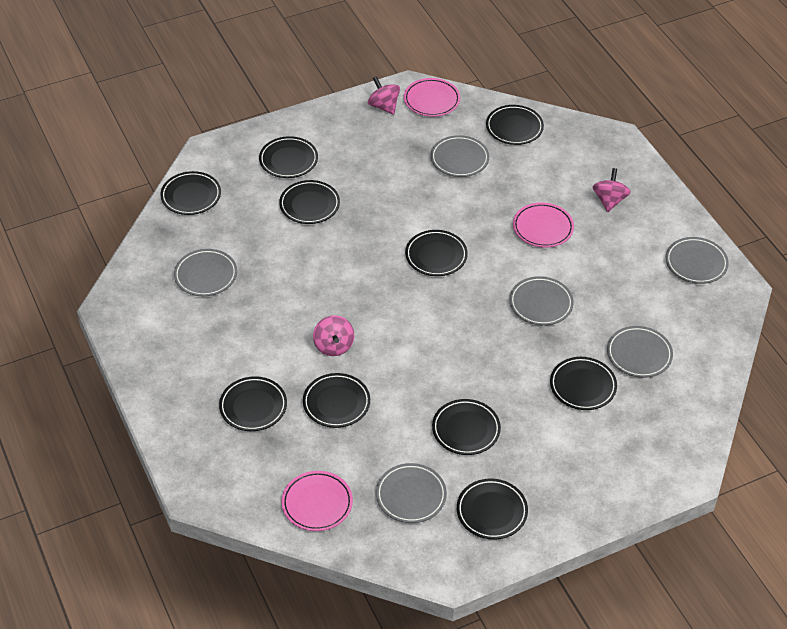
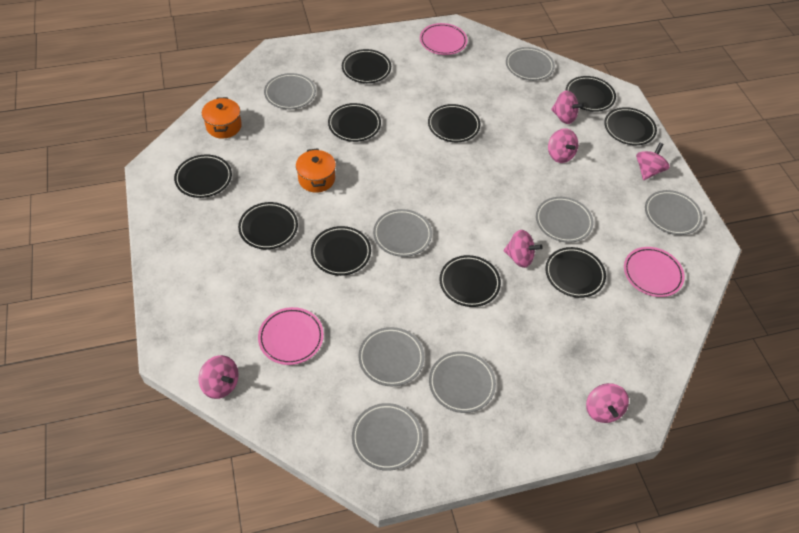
grey plate: [174,249,237,296] [376,463,447,523] [431,135,489,177] [509,276,574,326] [607,326,673,378] [666,237,729,284] = 6 -> [264,73,316,109] [352,403,422,471] [358,327,424,386] [373,209,432,257] [429,351,496,413] [506,47,555,81] [536,197,594,243] [645,190,702,235] = 8
orange pot: none = 0 -> [202,97,242,139] [296,148,336,193] = 2
pink spinning top: [313,315,354,356] [368,76,400,115] [593,168,631,212] = 3 -> [198,355,239,399] [504,230,543,268] [548,128,578,163] [551,91,584,124] [586,383,629,423] [636,143,670,180] = 6

